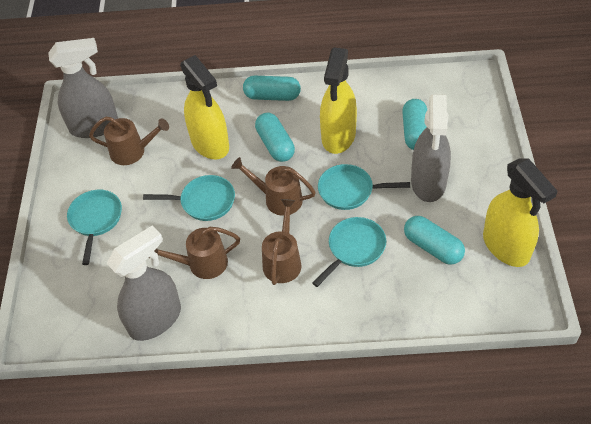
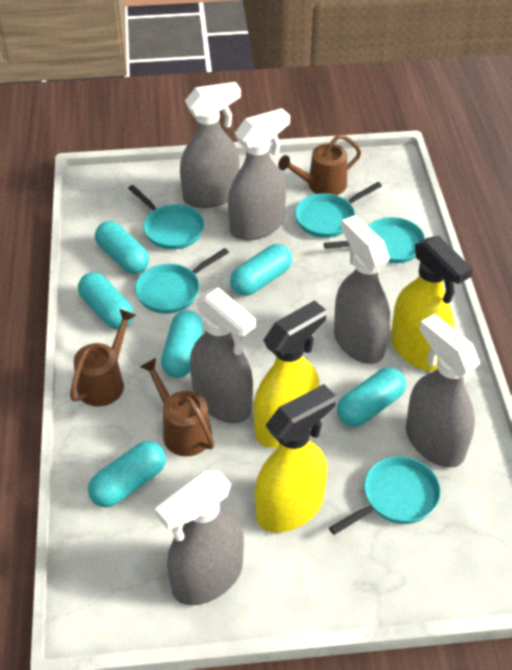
brown watering can: [89,116,169,165] [149,227,240,279] [231,157,316,216] [262,199,302,285] = 4 -> [70,309,136,406] [140,358,214,456] [278,134,361,195] = 3
grey spray bottle: [48,38,118,138] [107,225,181,341] [411,94,451,202] = 3 -> [155,471,244,606] [180,82,241,208] [190,287,256,423] [228,108,290,240] [334,215,390,364] [406,314,480,468] = 6
turquoise capsule: [243,76,301,101] [255,113,295,162] [402,99,427,150] [404,216,465,265] = 4 -> [78,272,134,330] [88,441,166,508] [95,221,149,274] [161,310,203,378] [230,244,292,296] [337,367,406,427] = 6
turquoise pan: [67,190,122,265] [143,175,235,221] [312,217,386,287] [318,164,410,210] = 4 -> [128,185,204,250] [135,248,229,314] [295,182,382,238] [324,217,425,263] [329,456,441,535] = 5

